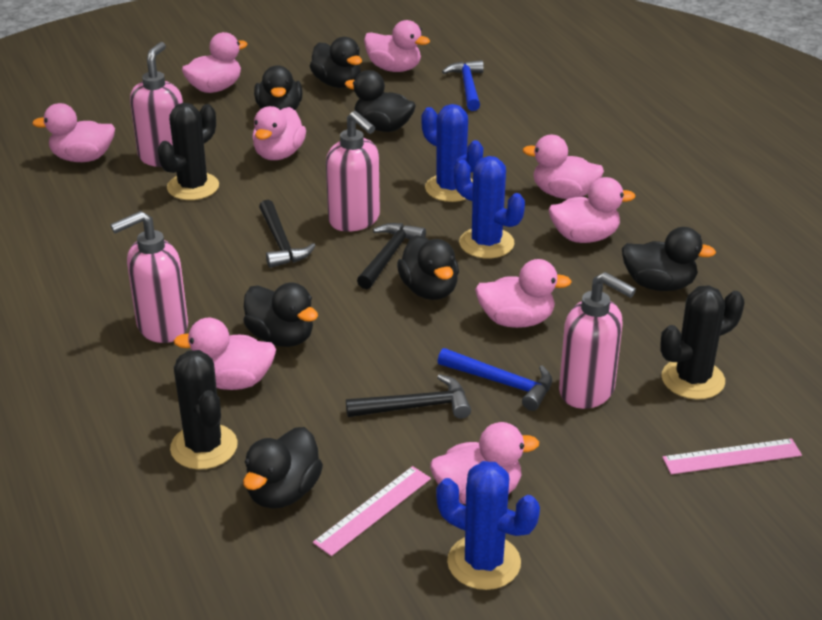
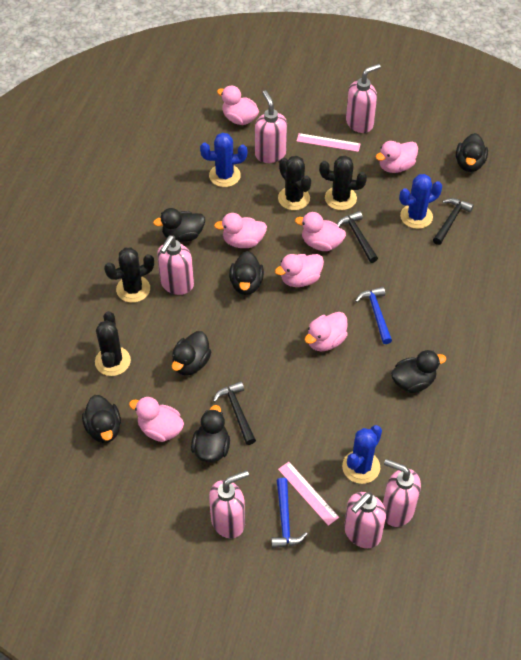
black cactus: [157,103,219,200] [170,350,238,470] [660,286,744,399] = 3 -> [95,311,131,376] [104,247,154,303] [278,156,311,210] [319,155,367,210] = 4
pink duck: [32,103,115,162] [174,317,276,390] [182,32,248,93] [252,106,306,160] [364,20,430,72] [430,422,539,504] [475,259,572,328] [522,135,604,199] [549,177,635,243] = 9 -> [129,397,184,442] [214,213,267,248] [217,86,259,125] [275,254,324,287] [295,212,346,251] [305,312,348,351] [376,141,418,173] = 7
pink soap dispenser: [110,211,188,343] [130,42,183,167] [326,111,380,232] [559,272,636,409] = 4 -> [157,235,194,295] [209,470,249,539] [255,90,287,163] [344,492,386,548] [346,64,381,133] [383,459,421,527] = 6

